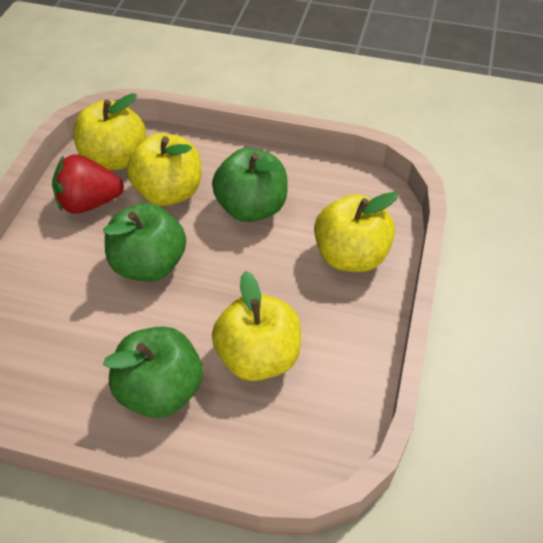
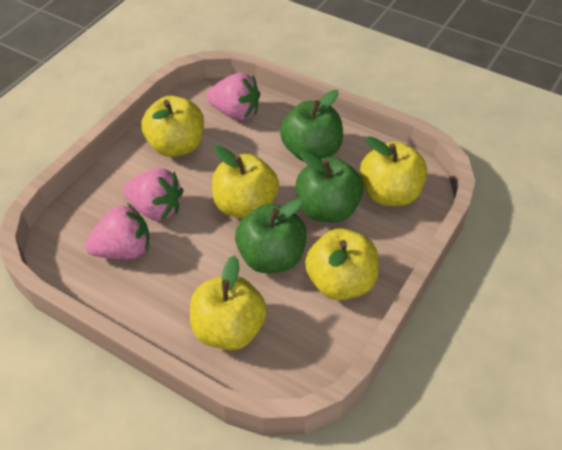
pink strawberry: none = 0 -> [85,203,150,259] [124,168,183,221] [207,73,260,120] = 3
red strawberry: [52,154,124,214] = 1 -> none = 0
yellow apple: [73,93,146,170] [127,133,201,206] [212,271,301,381] [314,192,398,272] = 4 -> [141,96,204,157] [190,255,267,350] [212,146,279,219] [305,229,379,300] [360,136,427,206] = 5

